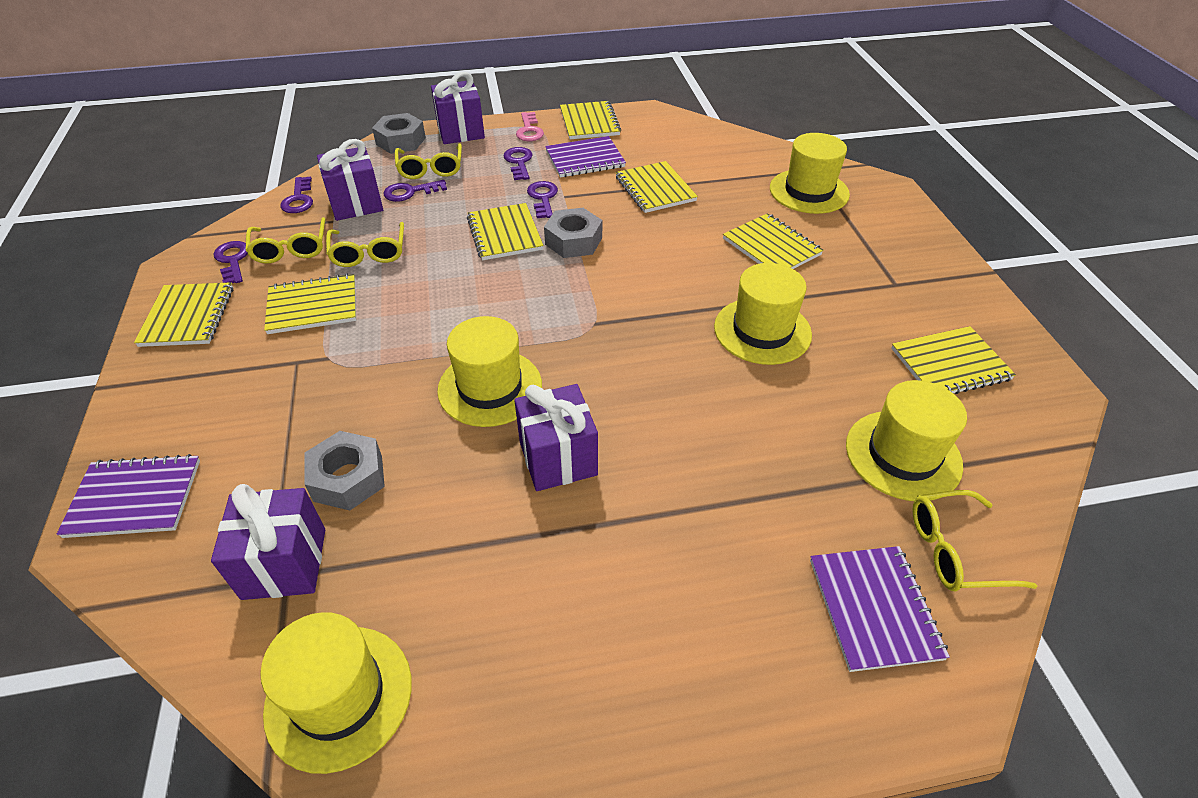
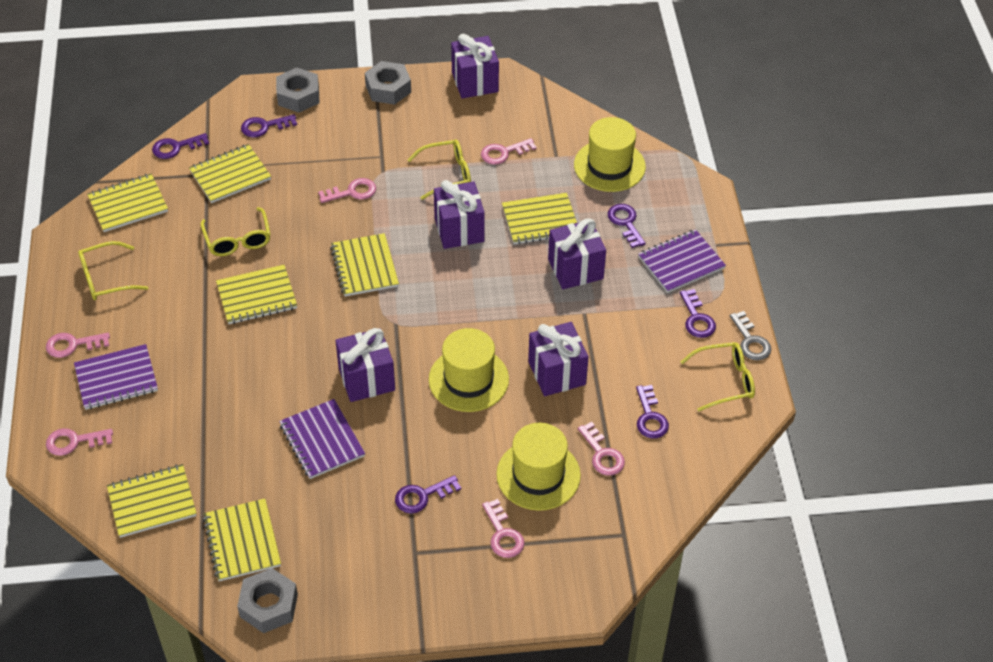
grey key: none = 0 -> [730,311,771,361] = 1
pink key: [516,112,544,141] = 1 -> [46,333,110,358] [46,428,113,456] [318,178,376,203] [481,138,537,165] [482,499,525,558] [578,422,625,476] = 6
purple gift: [211,484,325,600] [317,139,383,221] [431,72,485,144] [514,384,598,491] = 4 -> [335,328,395,402] [434,180,485,249] [451,34,499,98] [528,322,589,396] [548,218,606,289] = 5
purple key: [213,241,248,283] [280,177,313,213] [384,180,447,202] [503,147,533,180] [527,181,558,218] = 5 -> [152,133,209,159] [241,114,297,137] [395,475,461,514] [608,204,646,248] [636,385,669,439] [680,289,716,338] = 6
yellow hat: [260,612,412,774] [437,316,542,427] [714,263,812,365] [770,133,850,214] [846,380,967,501] = 5 -> [429,328,509,412] [496,423,581,511] [574,117,646,192] = 3

